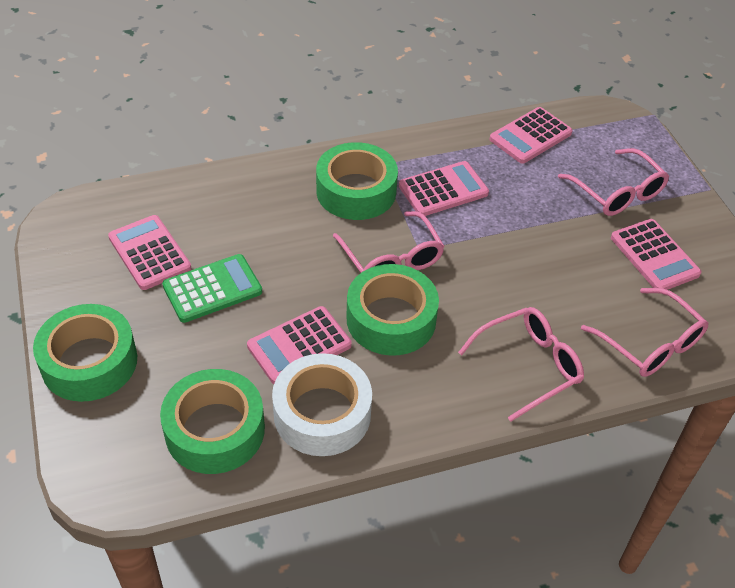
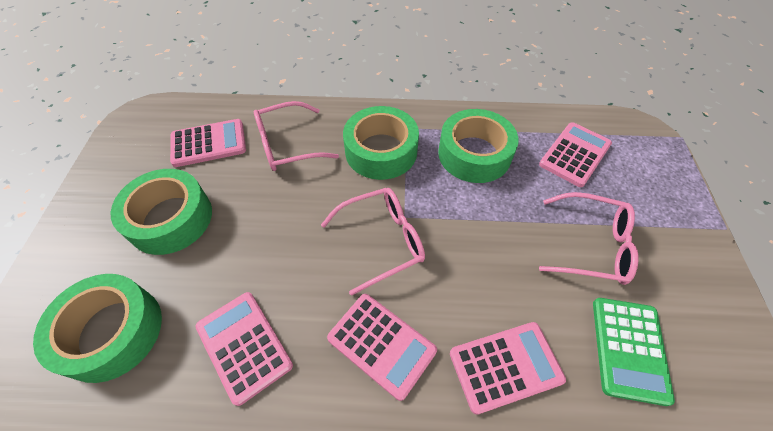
pink glasses: [333,211,445,273] [458,307,584,421] [558,148,669,216] [581,288,709,377] = 4 -> [254,101,339,171] [321,188,425,296] [539,192,638,285] = 3
white tape: [272,353,372,456] = 1 -> none = 0

